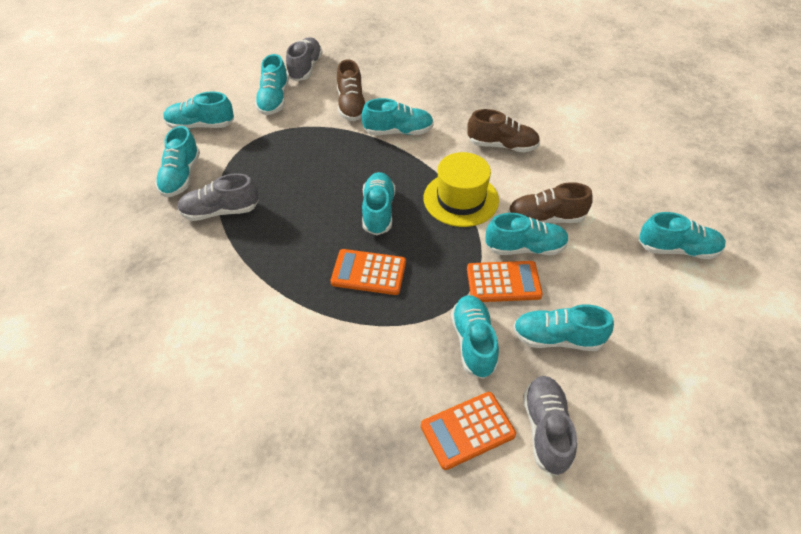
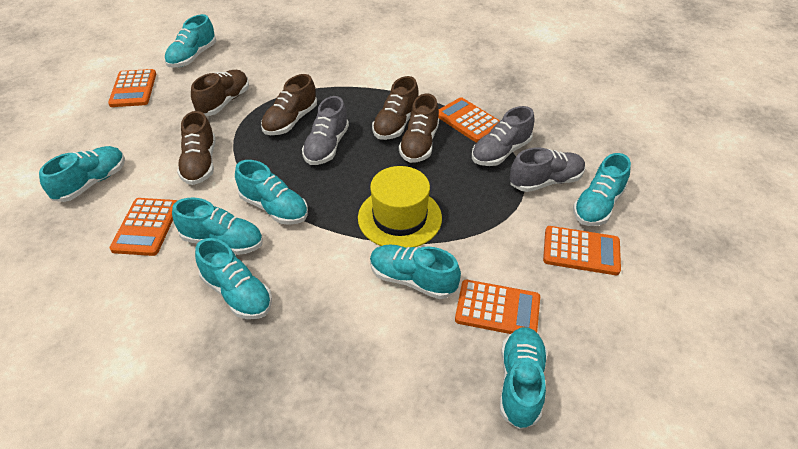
brown shoe: [337,59,366,121] [467,109,540,152] [508,182,593,223] = 3 -> [177,111,215,185] [191,70,249,116] [261,74,317,135] [372,76,419,140] [399,94,439,163] = 5
orange calculator: [331,249,406,295] [421,392,516,470] [467,261,543,302] = 3 -> [108,69,156,107] [109,198,177,256] [438,97,500,142] [455,280,540,334] [543,226,621,275] = 5
turquoise shoe: [155,126,200,197] [163,91,234,129] [255,54,289,115] [362,98,434,135] [362,172,395,235] [451,295,499,379] [485,213,569,255] [513,305,614,351] [639,212,726,259] = 9 -> [39,146,125,202] [165,14,216,68] [172,197,263,255] [195,238,272,319] [235,160,308,225] [370,244,461,299] [500,327,547,429] [573,153,631,226] = 8

